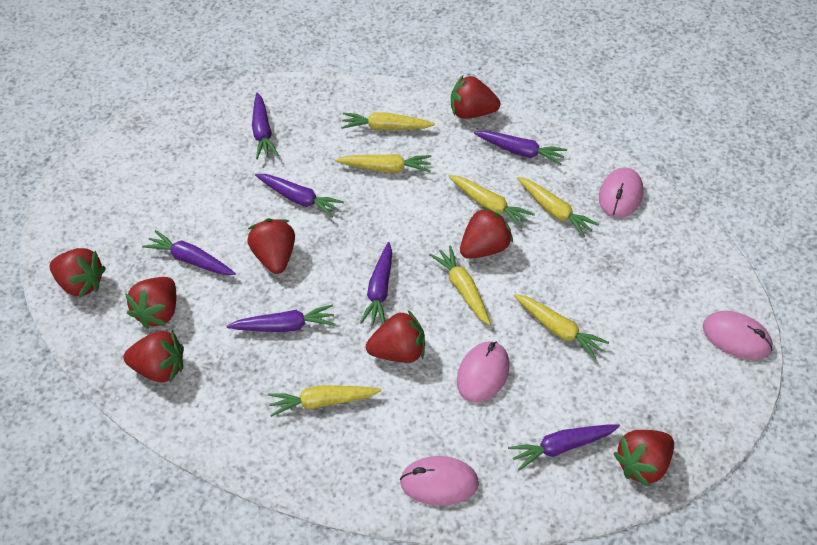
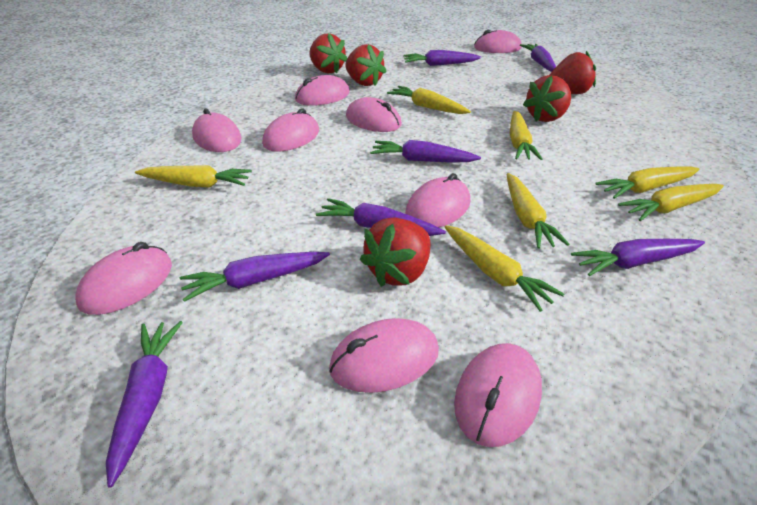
pink mouse: [400,456,479,506] [457,341,509,403] [599,167,643,218] [702,311,773,360] = 4 -> [75,242,172,315] [192,109,241,152] [262,108,319,152] [295,75,350,106] [329,318,439,393] [346,97,402,132] [405,173,470,227] [454,343,542,447] [474,30,522,53] = 9
red strawberry: [50,248,106,298] [123,331,184,383] [125,277,176,329] [247,218,295,274] [366,310,425,363] [451,75,500,119] [460,207,513,259] [613,430,674,487] = 8 -> [309,34,347,74] [345,44,387,86] [360,218,431,287] [523,75,571,122] [550,51,596,94] = 5

